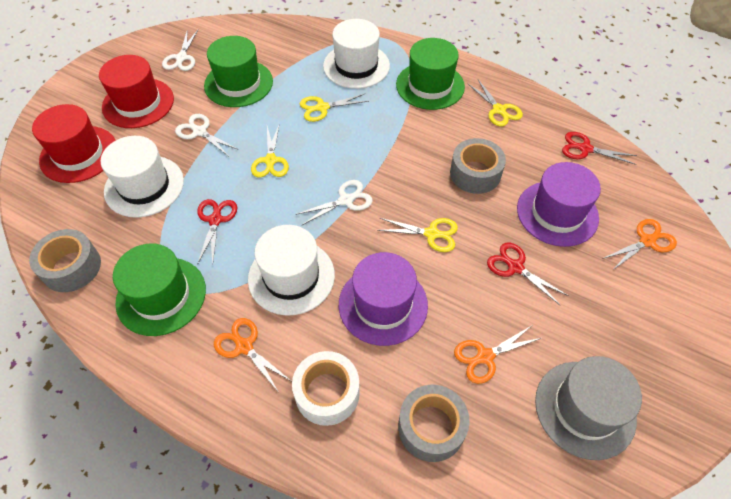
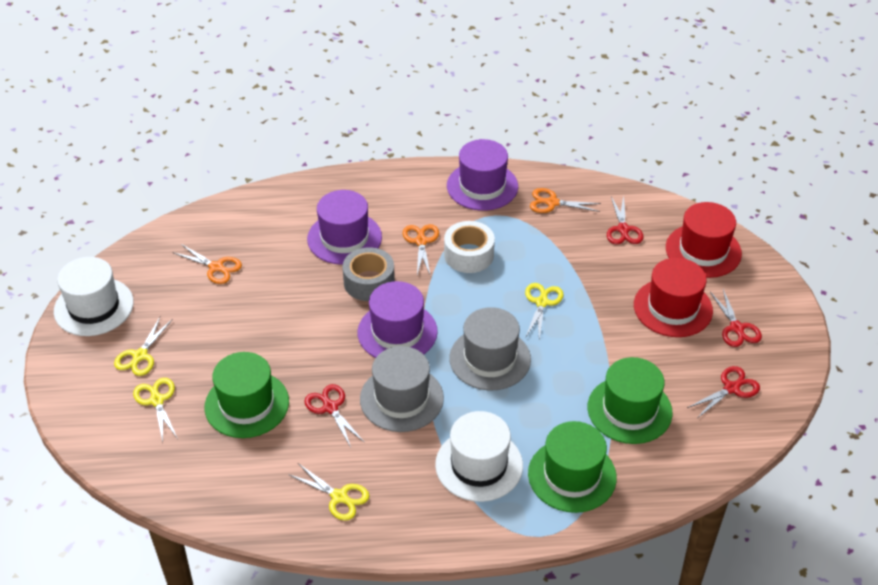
grey hat: [535,356,642,460] = 1 -> [360,346,444,432] [449,307,531,390] = 2
grey tape: [29,229,101,292] [398,385,470,462] [450,138,506,194] = 3 -> [343,247,395,301] = 1
purple hat: [339,252,428,346] [517,162,601,247] = 2 -> [307,190,382,265] [357,281,438,358] [447,139,518,211] = 3
red scissors: [197,199,237,265] [487,243,569,306] [562,132,637,165] = 3 -> [305,384,365,447] [607,196,644,244] [687,366,760,417] [710,289,762,347] = 4
white hat: [101,136,184,218] [248,225,335,316] [323,19,390,89] = 3 -> [54,257,134,336] [435,411,523,502] = 2
white scissors: [162,30,198,71] [175,114,239,156] [295,180,373,225] = 3 -> none = 0

